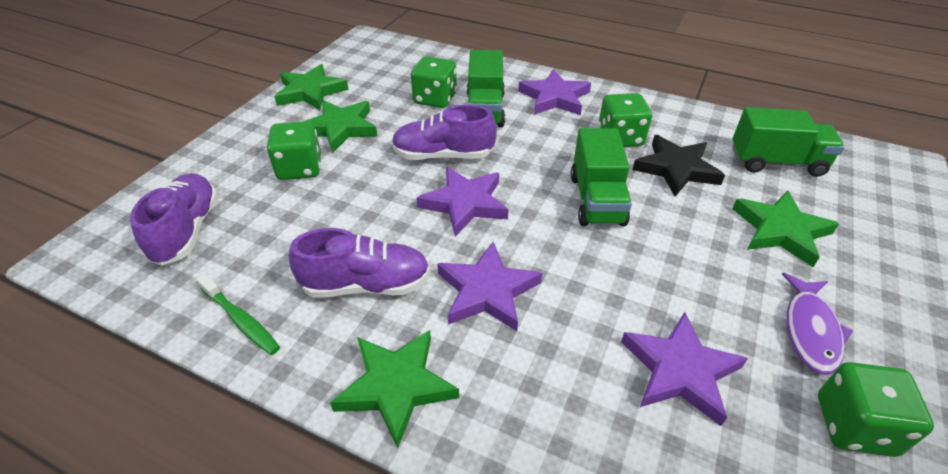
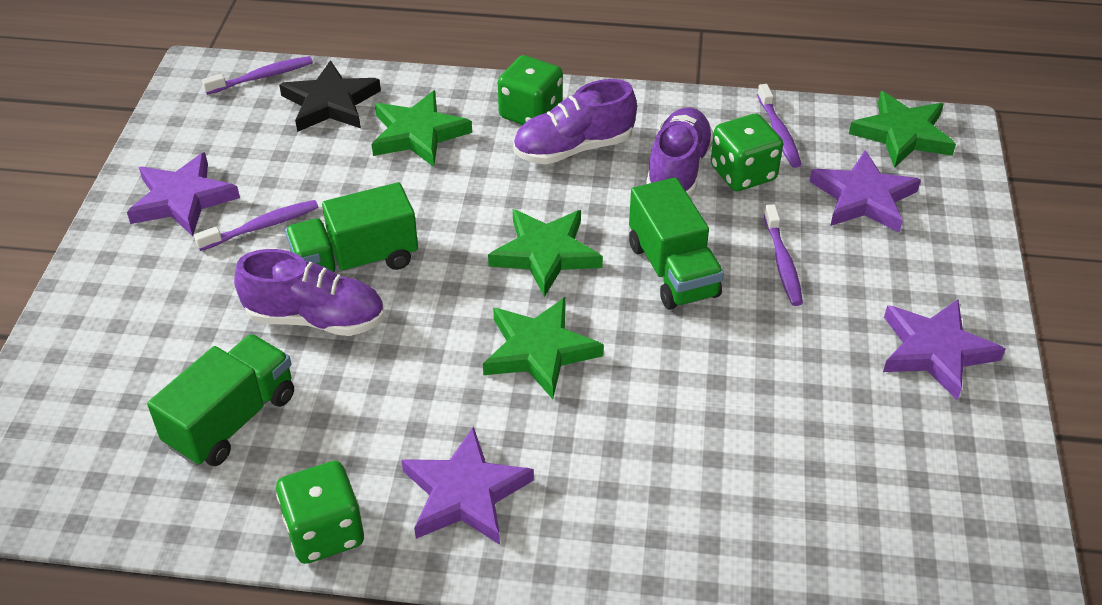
green dice: [267,121,321,180] [411,56,457,108] [598,93,652,147] [818,362,934,457] = 4 -> [276,461,364,564] [498,55,563,125] [711,114,783,191] = 3
green toothbrush: [197,274,280,355] = 1 -> none = 0
purple fish: [782,273,853,375] = 1 -> none = 0
purple toothbrush: none = 0 -> [194,200,318,251] [202,56,313,95] [757,84,802,168] [764,204,803,306] = 4

